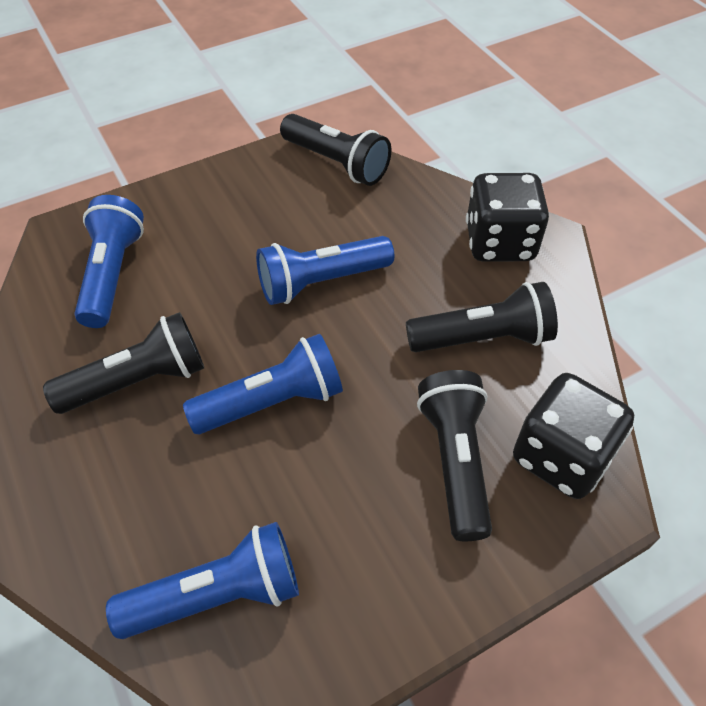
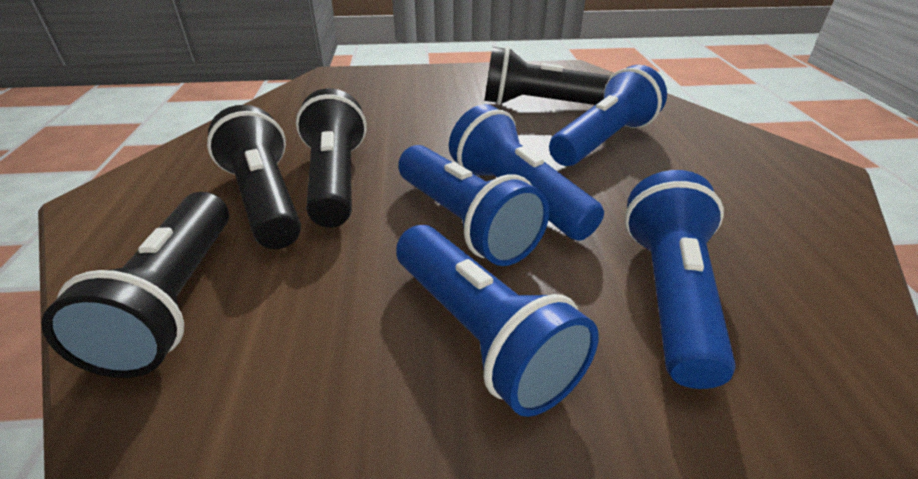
black dice: [466,173,549,262] [513,373,634,499] = 2 -> none = 0
blue flashlight: [75,195,144,328] [106,522,299,639] [183,334,343,434] [256,236,394,305] = 4 -> [396,225,599,417] [398,145,549,266] [449,104,604,241] [549,65,667,166] [624,170,736,389] = 5

